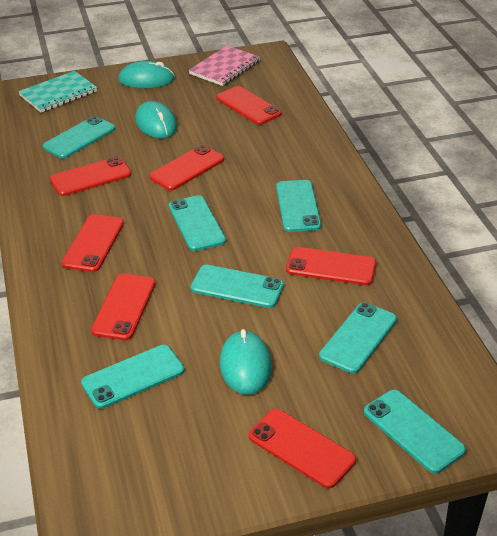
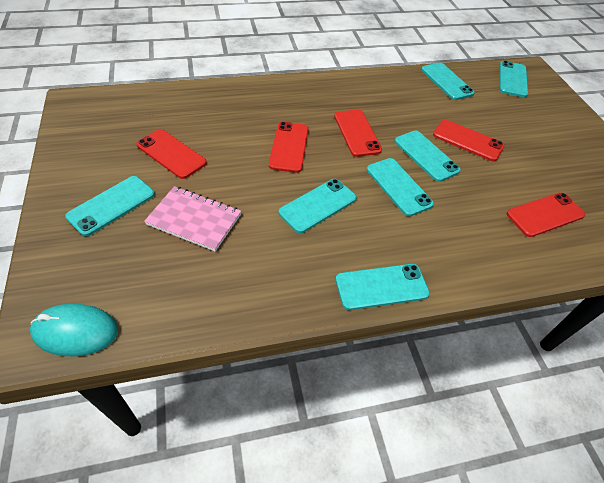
red phone: [50,156,132,196] [62,214,124,272] [91,274,156,340] [149,145,224,191] [216,86,282,125] [249,409,356,488] [286,247,376,285] = 7 -> [136,129,207,179] [269,122,309,173] [334,110,382,157] [433,120,505,161] [507,193,585,237] = 5
turquoise mouse: [118,61,175,88] [135,101,177,138] [220,329,272,395] = 3 -> [30,303,118,356] = 1
turquoise notebook: [18,71,97,113] = 1 -> none = 0

